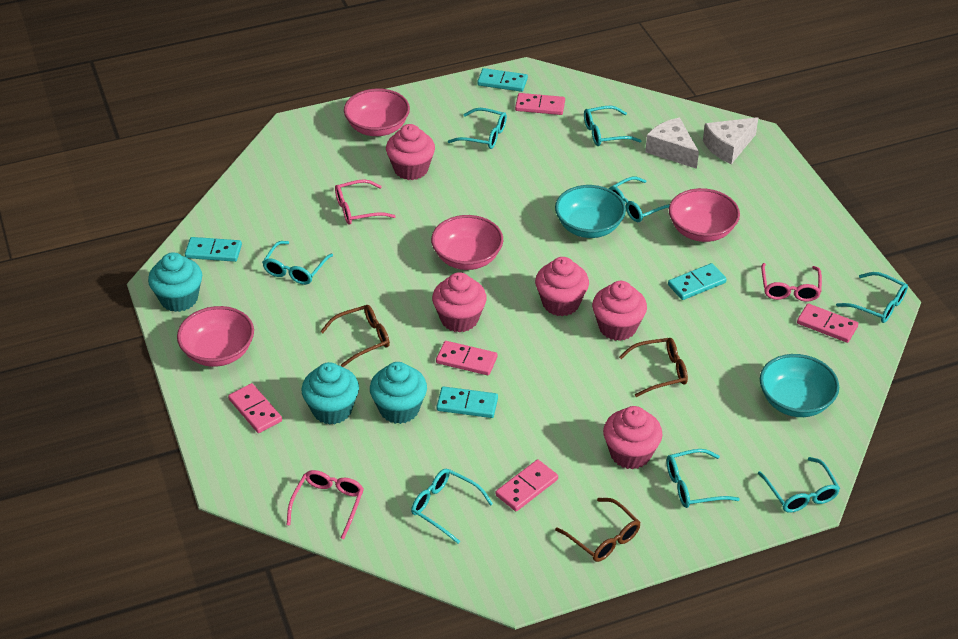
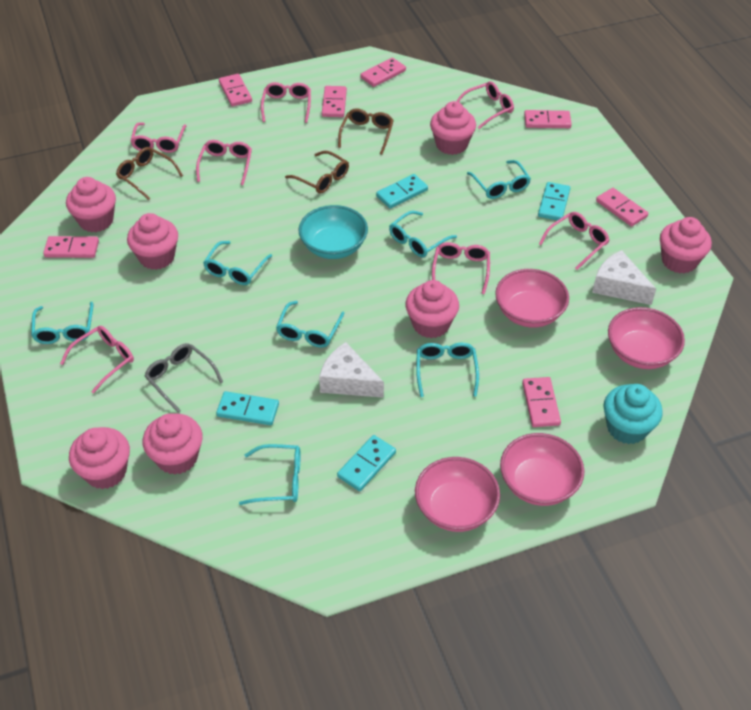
grey glasses: none = 0 -> [144,343,223,413] = 1
pink cupcake: [386,124,435,180] [432,272,487,333] [535,257,589,316] [592,281,647,341] [603,406,662,469] = 5 -> [66,177,116,232] [69,427,130,489] [127,213,178,270] [143,413,203,475] [405,280,459,338] [430,101,476,155] [660,217,712,274] = 7
pink domino: [228,383,282,433] [436,341,497,375] [496,460,558,511] [515,93,565,115] [797,304,858,343] = 5 -> [43,236,99,258] [219,74,252,106] [322,86,347,117] [360,58,406,87] [522,377,561,427] [524,110,572,128] [596,188,648,226] = 7
pink glasses: [287,470,364,539] [335,179,396,224] [761,263,822,302] = 3 -> [60,326,134,394] [131,122,186,153] [196,140,252,185] [261,82,311,123] [432,242,490,294] [456,81,514,129] [539,212,609,270] = 7
turquoise bowl: [555,185,626,238] [760,354,839,417] = 2 -> [298,205,368,259] = 1
turquoise cupcake: [148,252,202,312] [301,362,359,425] [370,362,427,424] = 3 -> [603,384,663,444] = 1
turquoise glasses: [262,241,333,285] [411,469,493,544] [448,108,507,149] [584,106,642,146] [609,177,670,222] [666,449,740,508] [758,457,840,513] [836,272,908,323] = 8 -> [31,302,93,344] [203,241,272,285] [239,444,301,505] [276,301,345,348] [389,211,457,257] [416,343,479,397] [467,160,531,199] = 7

